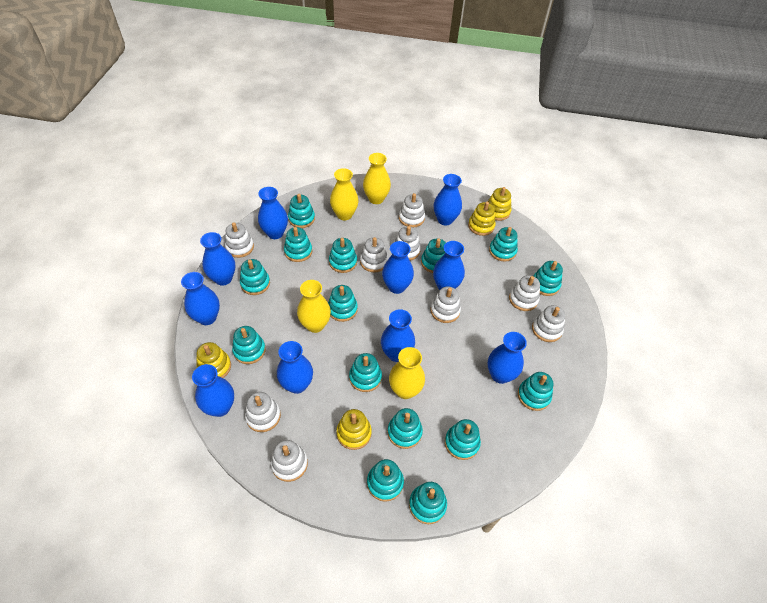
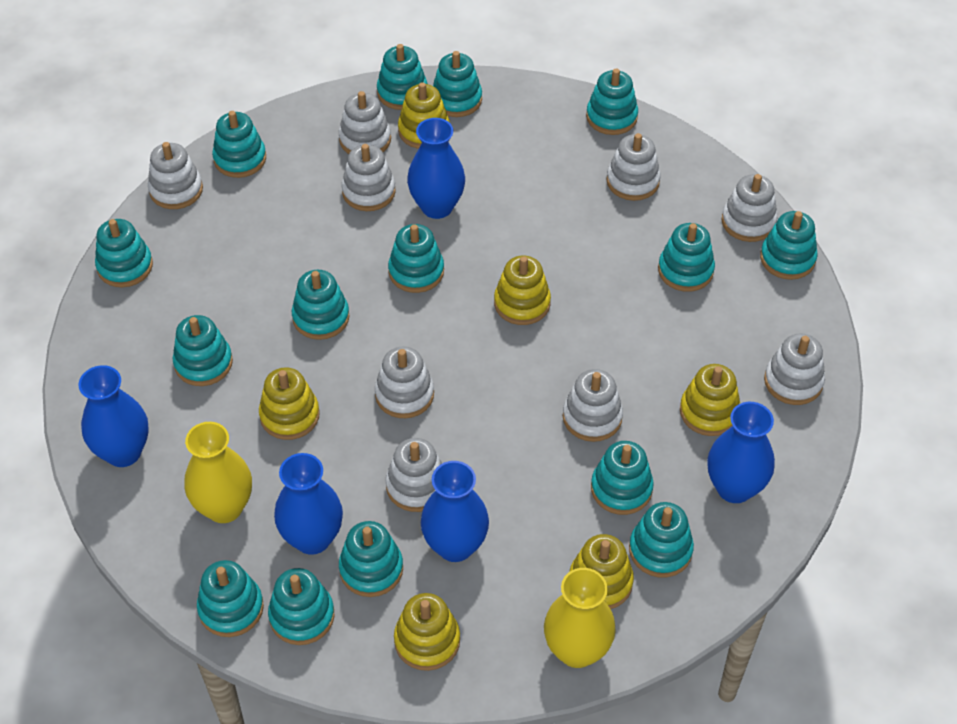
blue vase: [181,272,220,325] [192,364,234,417] [200,232,235,286] [258,187,288,239] [277,341,313,394] [381,309,415,362] [382,241,414,294] [433,241,465,290] [434,174,462,225] [488,332,527,384] = 10 -> [78,365,149,467] [274,453,343,555] [407,118,465,219] [421,461,489,562] [707,402,775,503] = 5
yellow stacking toy: [197,342,231,378] [336,409,372,450] [468,202,496,236] [488,187,511,221] = 4 -> [259,367,320,440] [394,593,460,671] [398,82,450,149] [494,256,551,325] [569,534,634,609] [680,364,740,436] = 6
yellow vase: [297,280,331,333] [330,168,359,220] [363,153,391,204] [389,347,425,399] = 4 -> [184,422,252,523] [544,568,616,668] = 2

